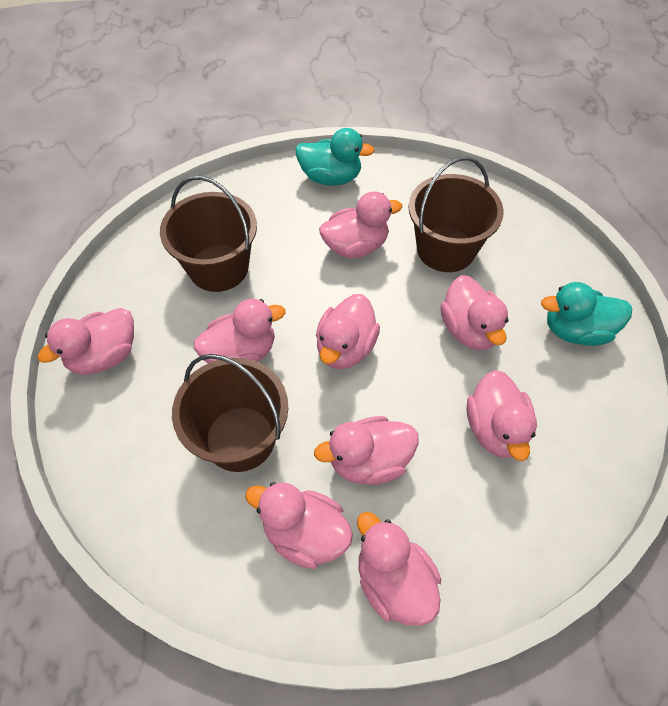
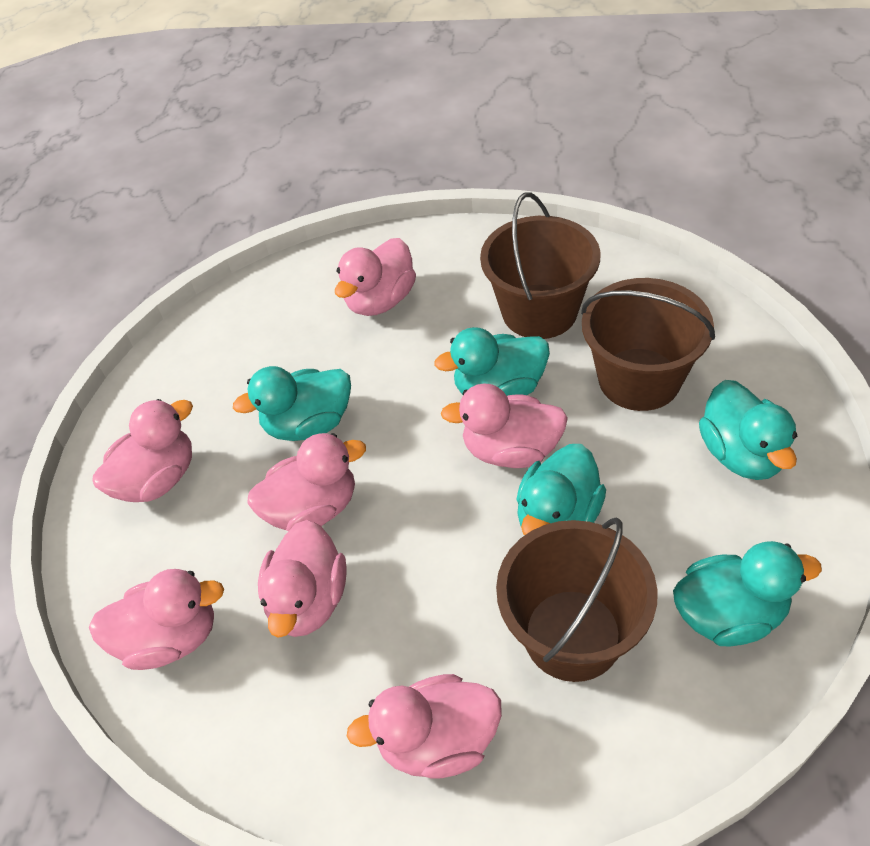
pink duck: [38,308,134,375] [194,299,285,363] [245,482,353,569] [314,416,419,485] [316,294,380,369] [319,191,402,258] [357,512,441,626] [441,275,508,350] [466,370,537,461] = 9 -> [89,569,224,670] [92,399,193,502] [247,433,366,531] [258,520,347,638] [335,238,416,316] [347,674,502,779] [440,383,568,468] = 7
turquoise duck: [295,128,375,186] [541,282,632,346] = 2 -> [233,366,351,441] [434,327,550,396] [516,444,606,535] [673,541,822,646] [699,380,797,480] = 5

